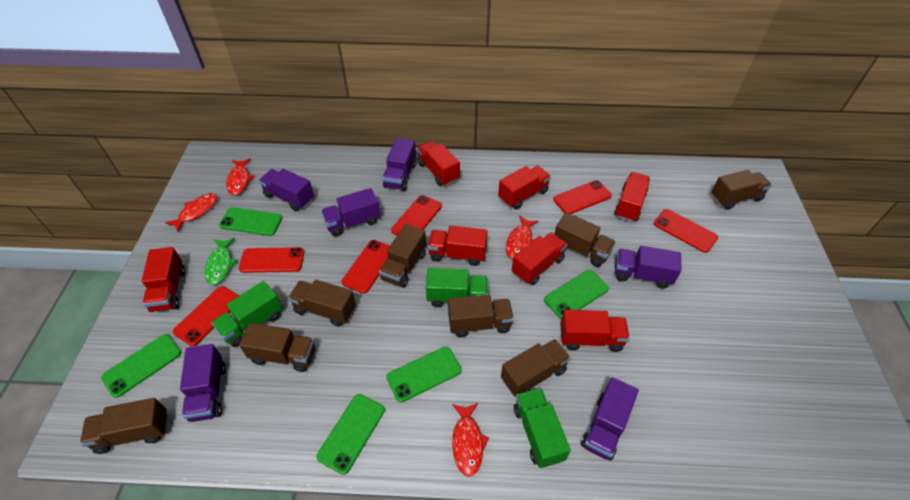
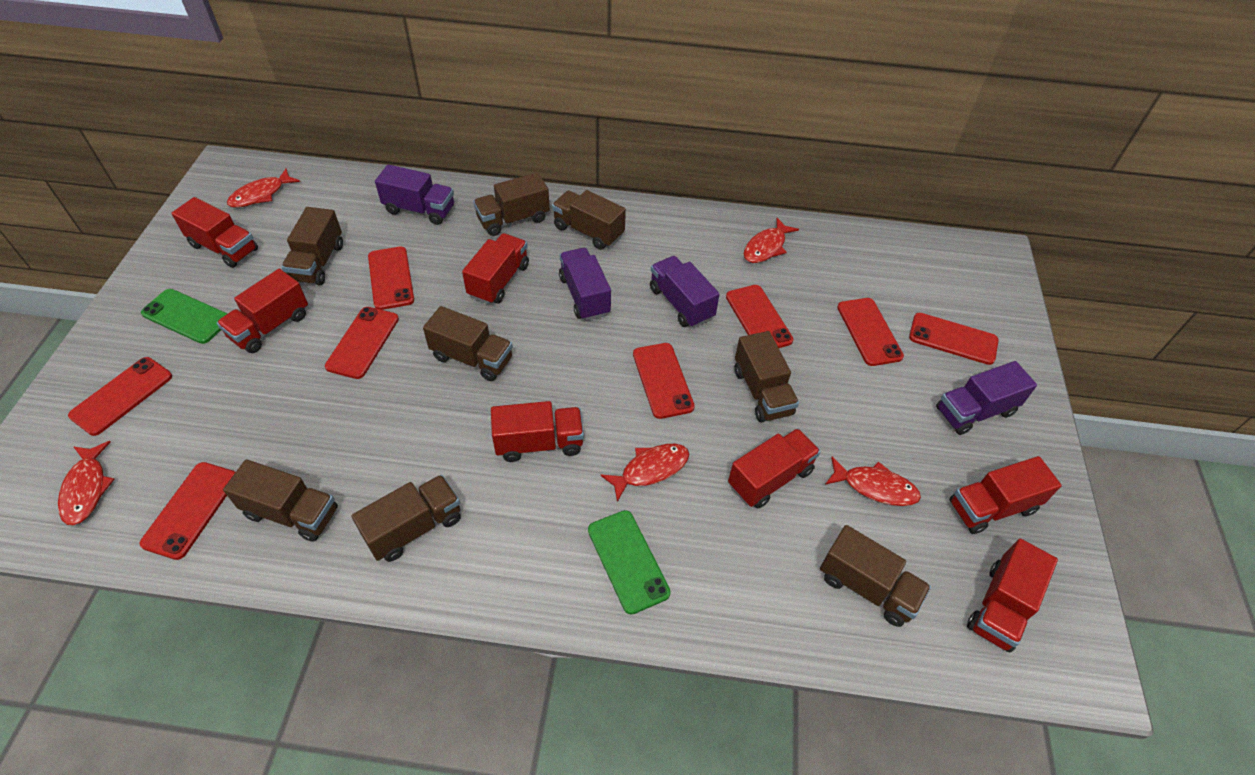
green fish: [205,238,237,285] = 1 -> none = 0
green phone: [101,334,181,398] [219,207,282,236] [316,394,385,475] [386,346,462,402] [544,270,609,319] = 5 -> [141,289,228,344] [588,510,671,615] = 2
green truck: [211,281,283,347] [426,268,488,307] [514,388,571,468] = 3 -> none = 0
purple truck: [180,344,226,422] [259,169,314,211] [321,188,381,237] [382,138,416,191] [581,377,639,461] [615,246,682,289] = 6 -> [375,164,454,225] [559,248,611,321] [650,256,720,328] [936,361,1037,435] = 4
red fish: [165,193,217,232] [226,158,254,195] [452,403,489,477] [505,215,539,259] = 4 -> [58,441,114,525] [227,169,300,208] [601,444,689,502] [744,218,799,263] [825,457,921,506] = 5
red phone: [173,286,239,346] [239,247,304,273] [342,240,390,294] [391,195,442,235] [553,180,612,214] [654,209,718,253] = 6 -> [68,357,172,436] [140,462,235,560] [325,307,399,379] [368,247,414,310] [633,343,695,419] [726,285,793,348] [837,298,904,366] [909,313,998,365] = 8

